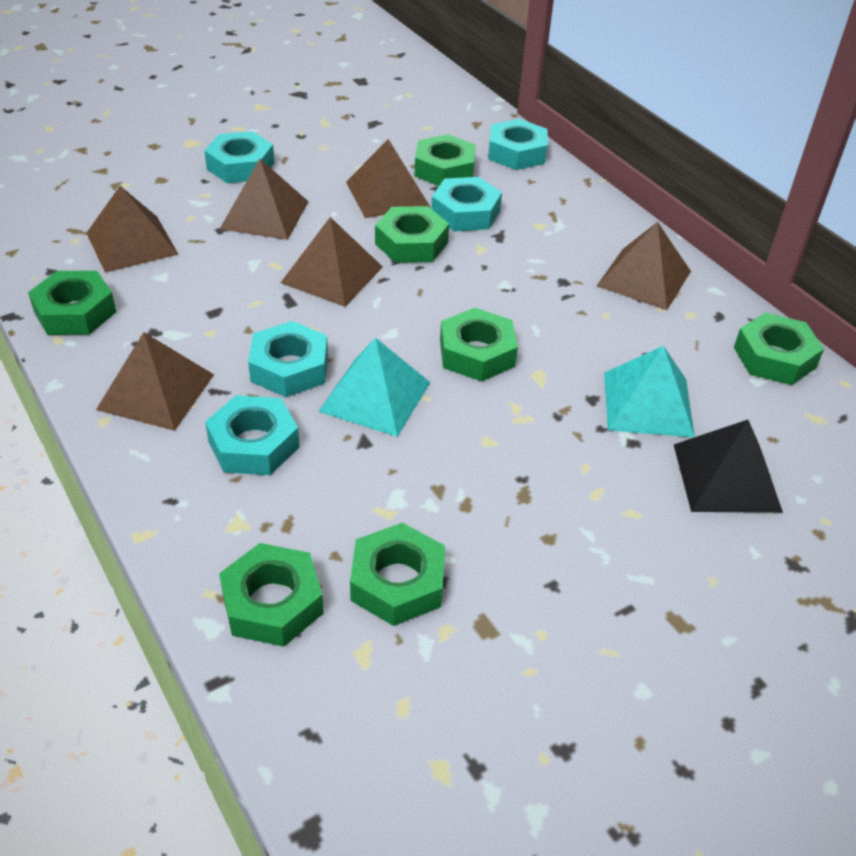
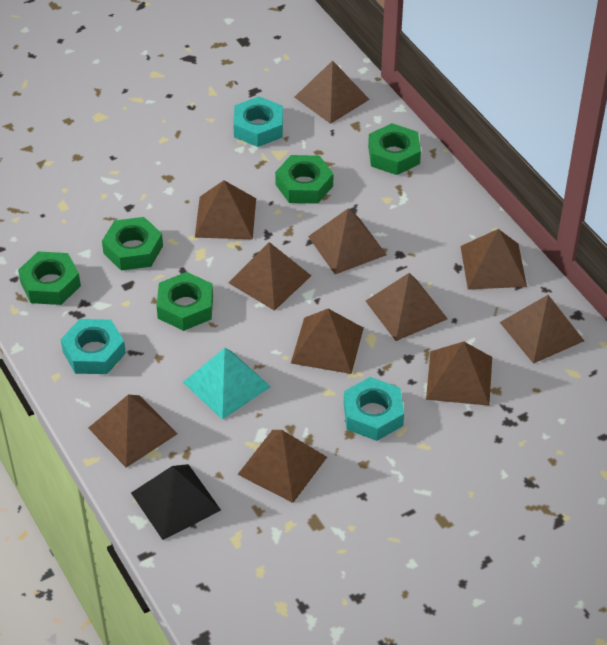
brown pyramid: [87,186,178,273] [96,332,214,431] [220,159,309,240] [281,217,383,307] [346,139,430,218] [597,222,691,310] = 6 -> [88,395,178,468] [195,180,256,239] [229,242,311,311] [237,430,327,503] [291,309,364,374] [295,60,370,124] [308,208,386,274] [366,273,448,341] [426,341,492,406] [461,229,527,289] [500,295,584,364] = 11
green nut: [28,271,116,335] [219,543,324,647] [350,523,445,626] [375,206,449,263] [414,134,476,186] [440,308,518,382] [734,313,824,385] = 7 -> [18,251,81,305] [102,217,163,271] [157,272,213,331] [275,155,333,204] [368,123,421,175] = 5
turquoise nut: [204,131,274,183] [205,395,300,475] [248,321,328,397] [431,177,502,231] [488,119,547,170] = 5 -> [61,319,126,374] [233,96,283,147] [344,377,404,441] = 3
turquoise pyramid: [318,338,430,437] [604,346,695,438] = 2 -> [183,348,271,420] = 1

